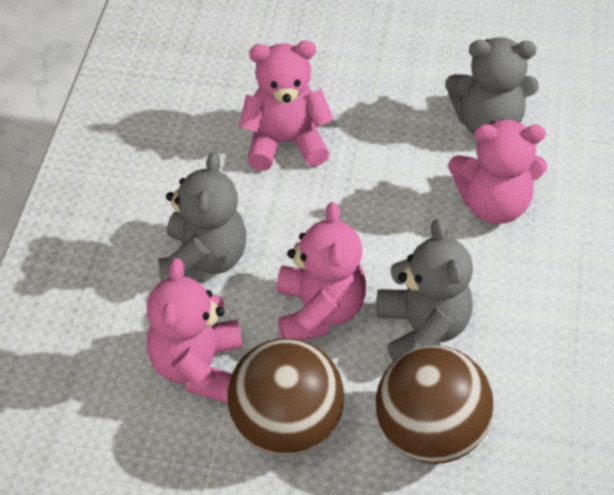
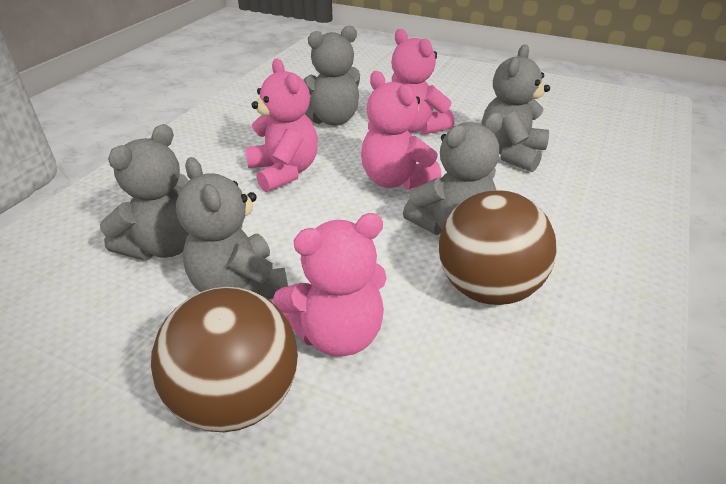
grey teddy bear: [158,152,246,282] [377,219,473,361] [445,37,539,134] = 3 -> [100,124,189,260] [176,157,288,299] [303,26,360,126] [403,113,503,235] [481,45,550,172] = 5

